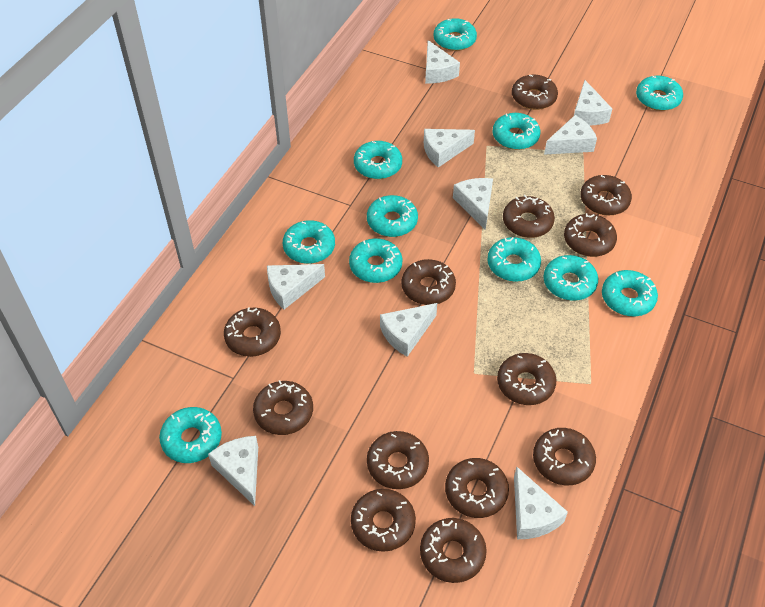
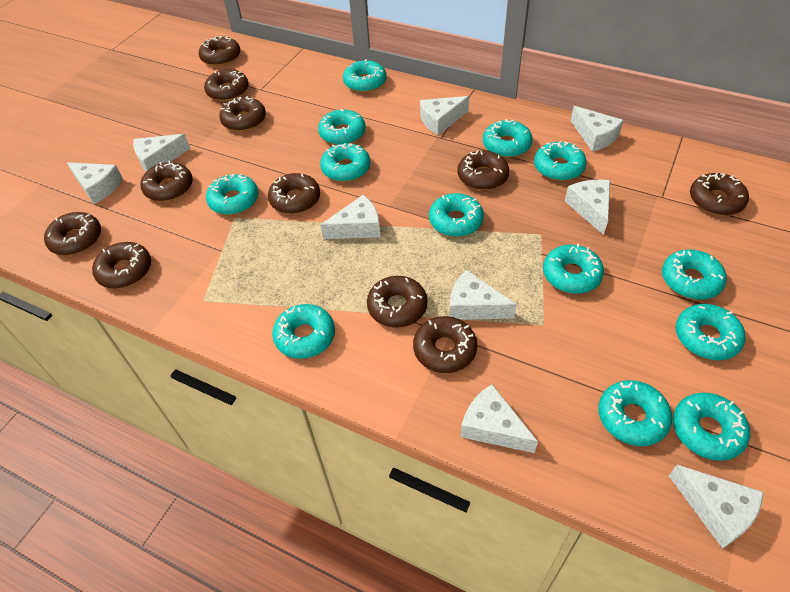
brown donut: [224,307,281,357] [253,380,313,435] [351,489,416,552] [367,431,429,489] [401,259,456,305] [420,518,487,583] [445,458,509,518] [497,353,557,405] [503,195,555,238] [512,75,558,110] [533,428,596,486] [564,213,617,257] [580,175,632,216] = 13 -> [44,212,101,256] [92,242,151,289] [141,161,193,202] [199,36,240,66] [204,69,249,101] [219,96,266,131] [268,173,320,214] [367,276,427,327] [413,316,477,373] [457,150,509,190] [690,173,749,216] = 11
turquoise donut: [159,407,222,463] [283,220,335,264] [349,238,402,283] [354,141,402,179] [367,195,418,237] [434,18,477,51] [487,237,541,282] [493,113,540,150] [543,255,598,301] [602,270,658,316] [636,76,683,111] = 11 -> [206,174,259,215] [272,304,335,359] [318,109,366,145] [320,143,370,182] [343,59,387,92] [429,193,484,237] [483,119,533,157] [534,141,587,181] [543,244,604,294] [598,380,672,446] [662,249,727,300] [673,393,750,461] [676,304,746,360] = 13

